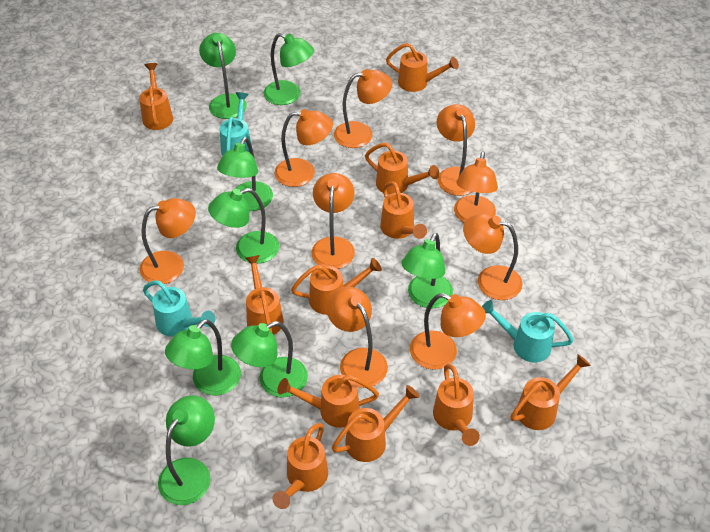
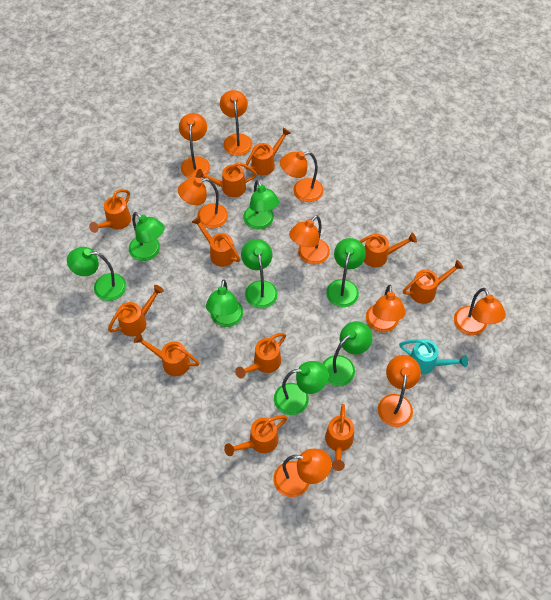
turquoise watering can: [143,280,215,336] [220,92,252,156] [482,300,574,362] = 3 -> [399,339,468,374] = 1

